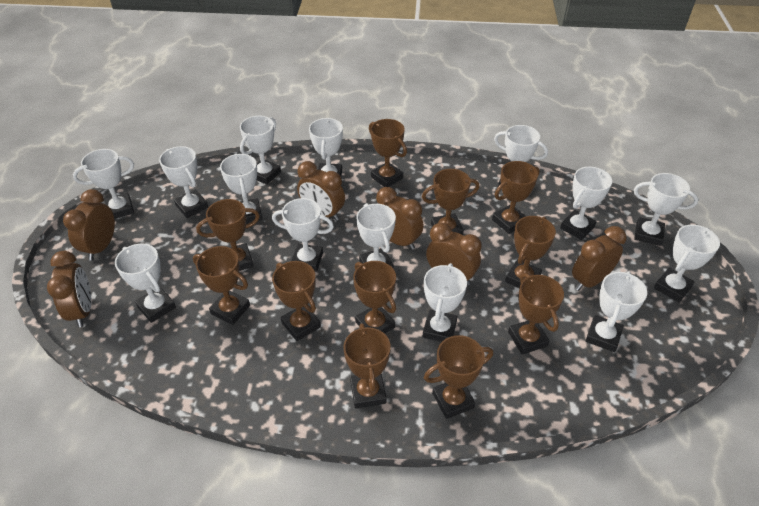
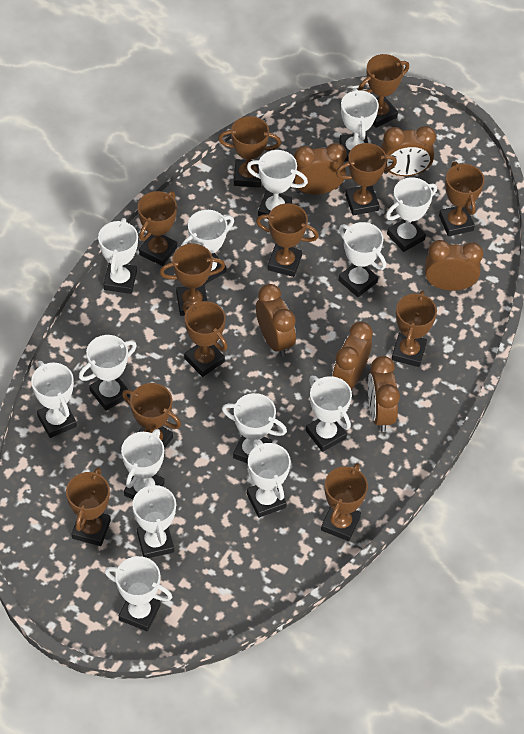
brown trophy: [193,246,250,325] [196,199,260,271] [272,261,321,341] [344,324,391,408] [353,261,396,334] [369,119,407,187] [422,169,479,235] [424,335,493,419] [492,161,540,234] [505,216,556,288] [508,273,564,355] = 11 -> [66,467,111,546] [122,383,181,449] [138,191,177,266] [160,243,225,316] [183,301,228,377] [218,116,281,188] [256,203,319,277] [321,463,368,541] [336,143,397,216] [358,54,409,128] [392,290,437,367] [439,161,484,236] = 12

